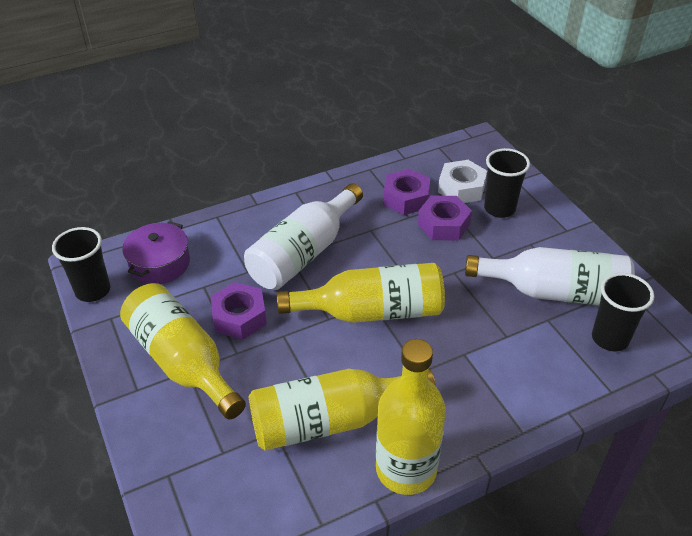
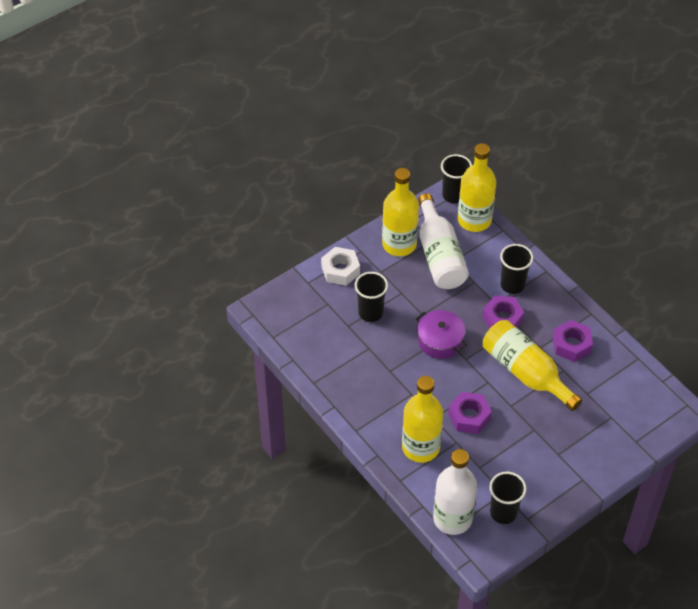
black cup: [52,227,110,302] [484,148,530,218] [592,273,654,351] = 3 -> [355,272,388,322] [441,154,472,203] [489,472,526,524] [500,244,533,294] = 4

